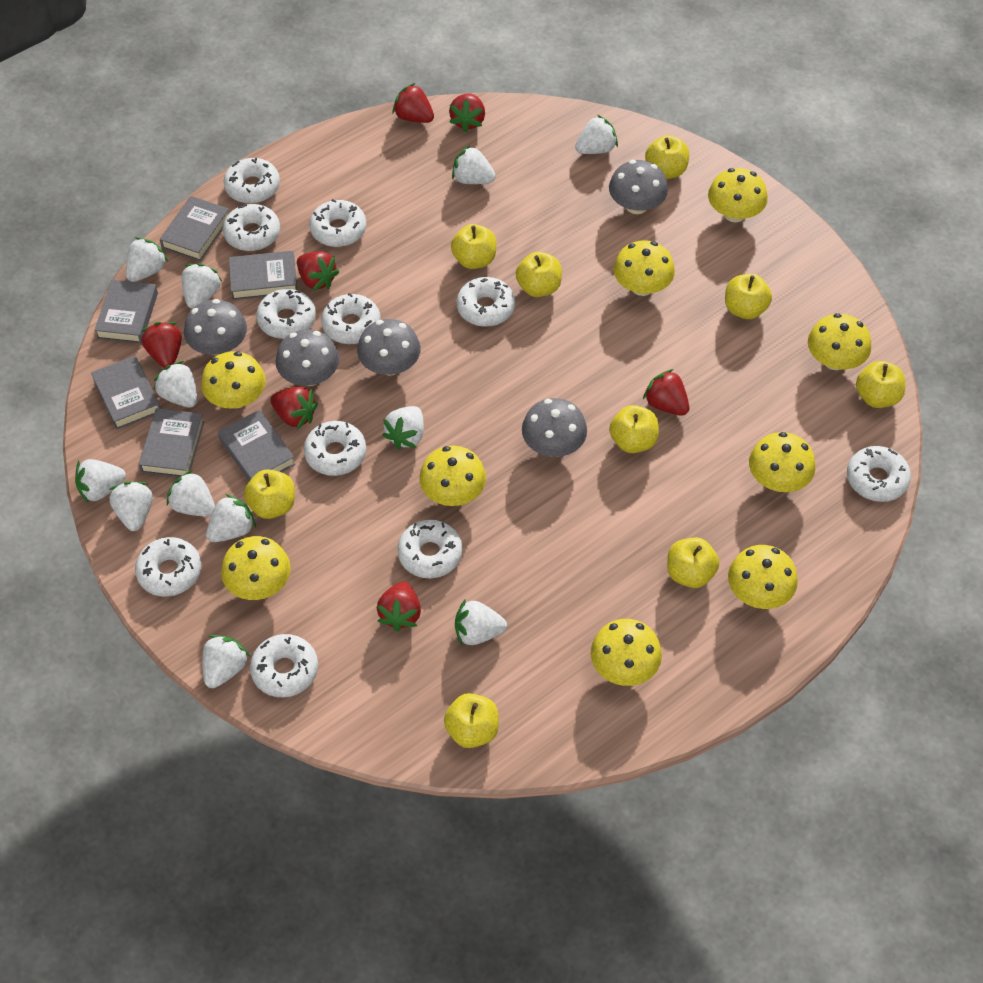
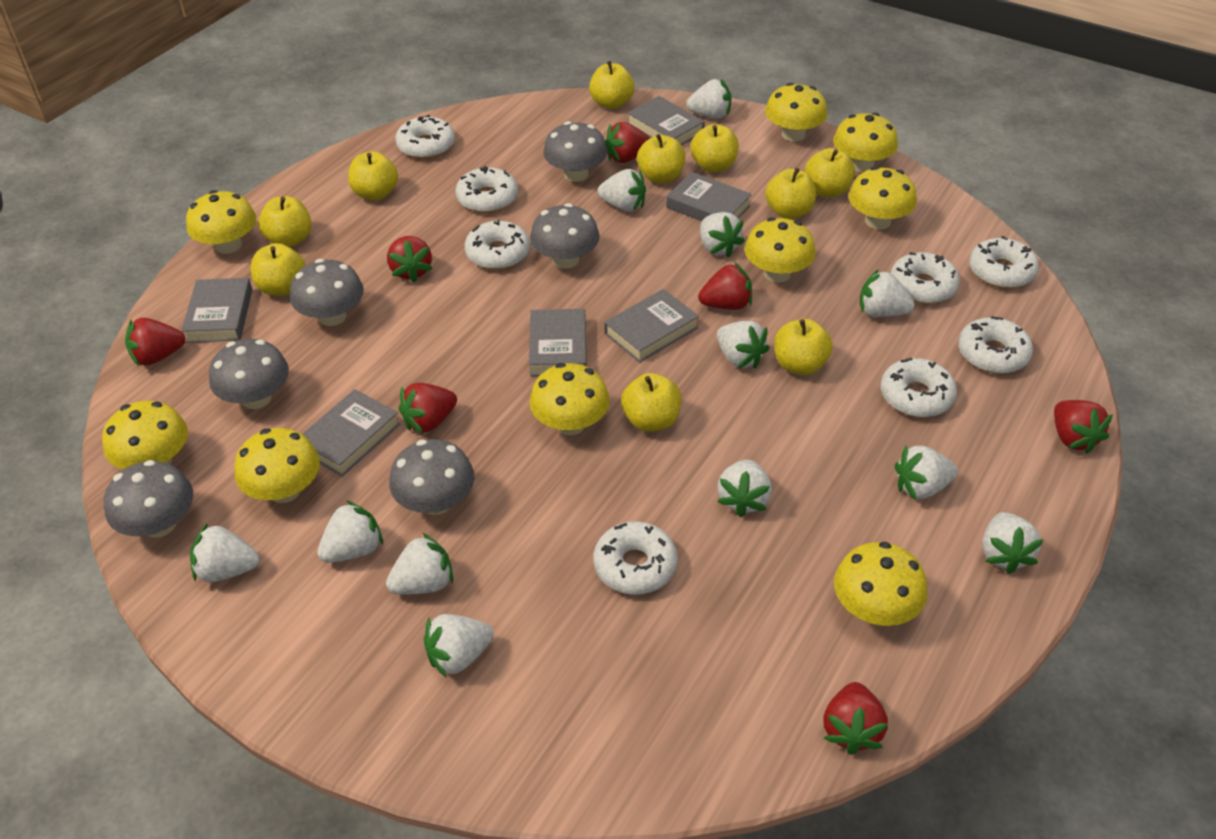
grey mushroom: [184,299,247,356] [275,329,339,386] [357,319,421,376] [522,398,587,457] [609,160,668,214] = 5 -> [104,460,193,538] [209,339,289,409] [290,259,364,326] [389,439,474,515] [530,203,600,269] [543,121,607,182] = 6
white donut: [135,537,201,597] [223,158,280,204] [223,204,280,251] [250,634,318,697] [256,289,316,339] [304,421,366,476] [309,199,367,247] [321,293,381,344] [397,520,462,578] [457,277,515,327] [847,446,911,502] = 11 -> [395,115,455,159] [455,166,518,213] [464,220,530,270] [593,521,678,595] [880,358,957,417] [891,252,960,304] [958,316,1033,374] [969,236,1039,288] = 8
yellow apple: [244,469,295,519] [444,693,499,748] [451,224,497,269] [516,252,562,297] [609,405,659,453] [645,135,689,179] [667,537,719,588] [725,274,772,319] [856,361,905,408] = 9 -> [251,243,306,296] [258,196,311,247] [348,151,398,200] [589,61,635,109] [621,373,681,432] [637,134,685,183] [690,124,739,172] [765,168,816,219] [774,319,833,375] [805,148,855,197] = 10

